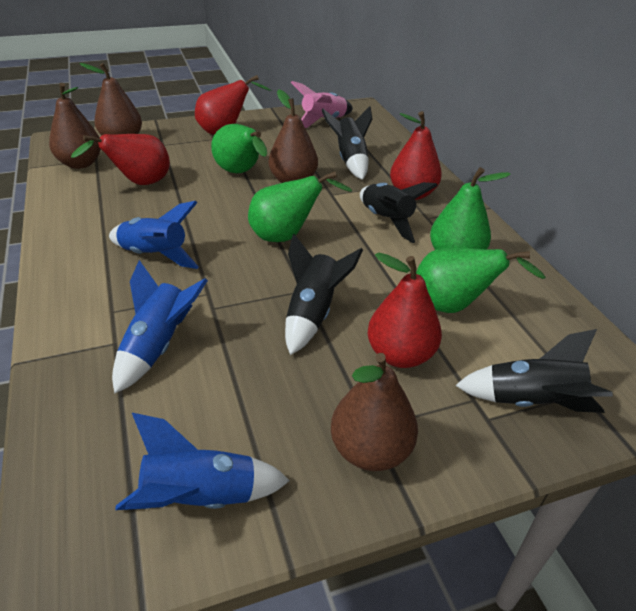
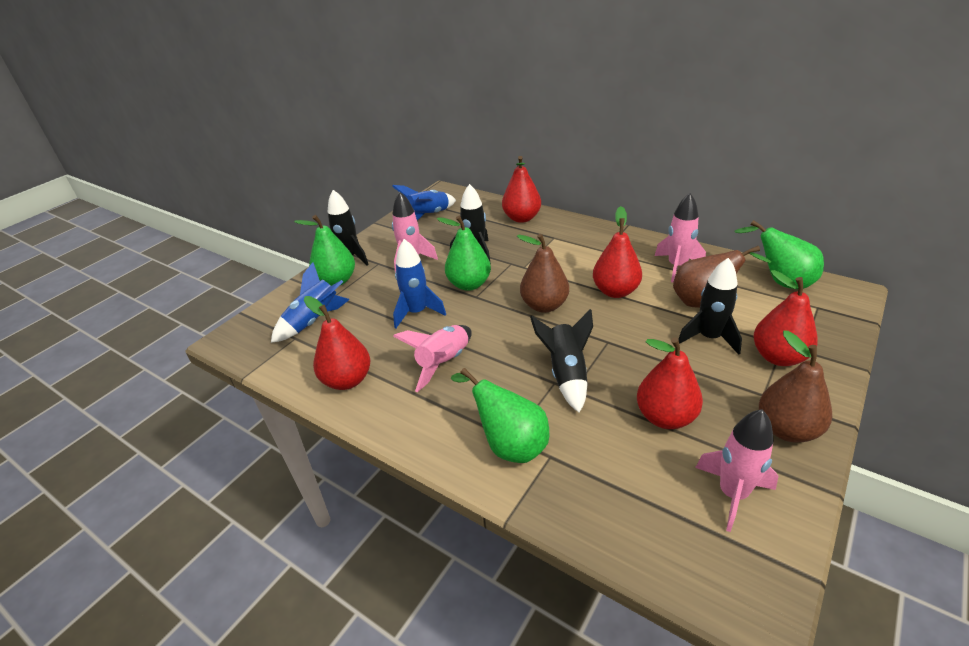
brown pear: [49,83,101,169] [79,63,142,136] [269,90,318,183] [331,353,418,471] = 4 -> [517,234,569,313] [673,246,771,308] [759,330,832,442] = 3
pink rocket: [291,81,353,128] = 1 -> [392,192,438,272] [393,325,472,392] [655,193,706,282] [695,409,779,532] = 4
red pear: [71,134,170,185] [195,75,271,135] [368,252,442,368] [390,111,442,200] = 4 -> [304,296,371,390] [502,156,541,223] [593,206,642,298] [637,337,703,429] [753,270,818,366] = 5

